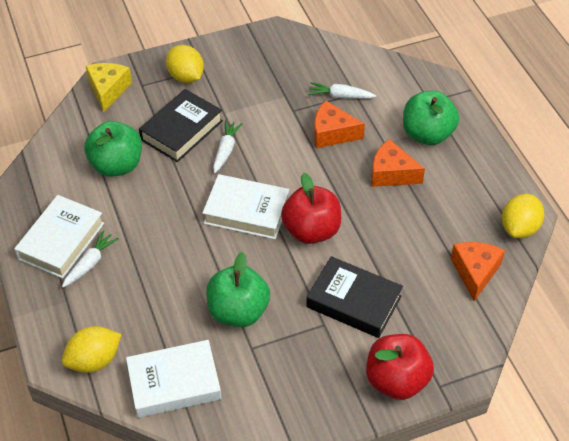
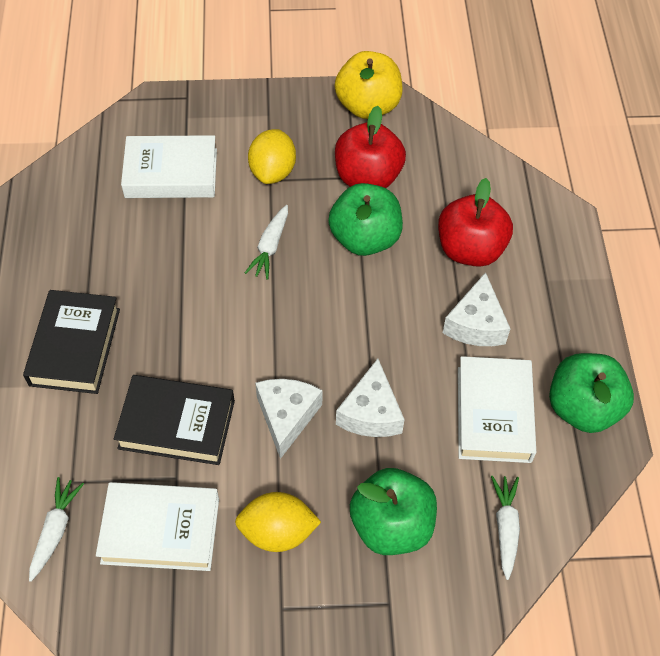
orange cheese: [314,100,365,148] [371,139,425,187] [451,242,505,301] = 3 -> none = 0
white cheese: none = 0 -> [255,379,323,459] [336,359,405,437] [443,272,510,346] = 3
yellow apple: none = 0 -> [335,51,403,119] = 1
yellow cheese: [86,63,132,112] = 1 -> none = 0
yellow lemon: [62,326,121,373] [166,45,204,83] [502,194,544,238] = 3 -> [235,492,321,552] [248,129,296,184] = 2

